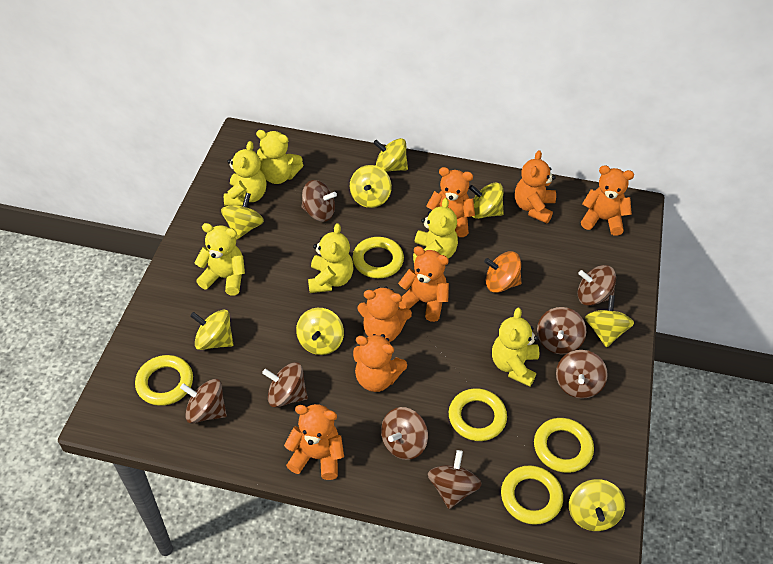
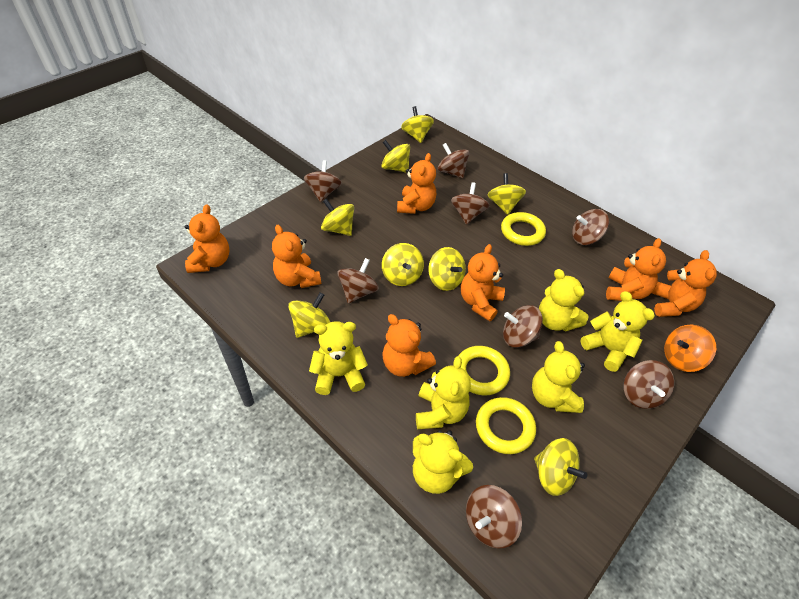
yellow ring: [135,355,193,406] [353,237,404,278] [449,388,507,441] [501,465,563,525] [534,418,594,473] = 5 -> [458,346,510,396] [476,397,536,454] [501,212,546,246] = 3

